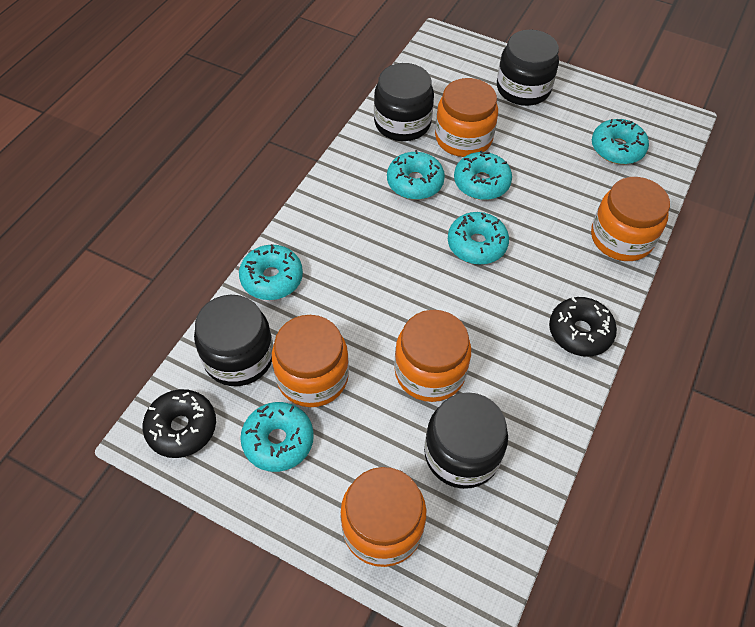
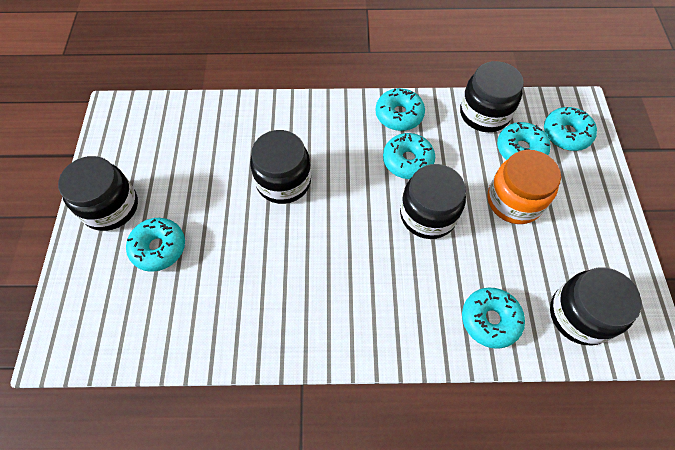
black donut: [143,389,216,458] [549,297,617,357] = 2 -> none = 0
black jar: [194,295,273,386] [374,63,434,141] [424,392,508,489] [497,30,559,106] = 4 -> [58,156,138,231] [250,130,311,204] [400,164,466,239] [460,61,524,132] [550,268,642,345] = 5
orange jar: [272,315,349,407] [340,467,426,567] [394,310,471,402] [435,78,498,157] [591,177,670,261] = 5 -> [488,150,561,224] = 1

